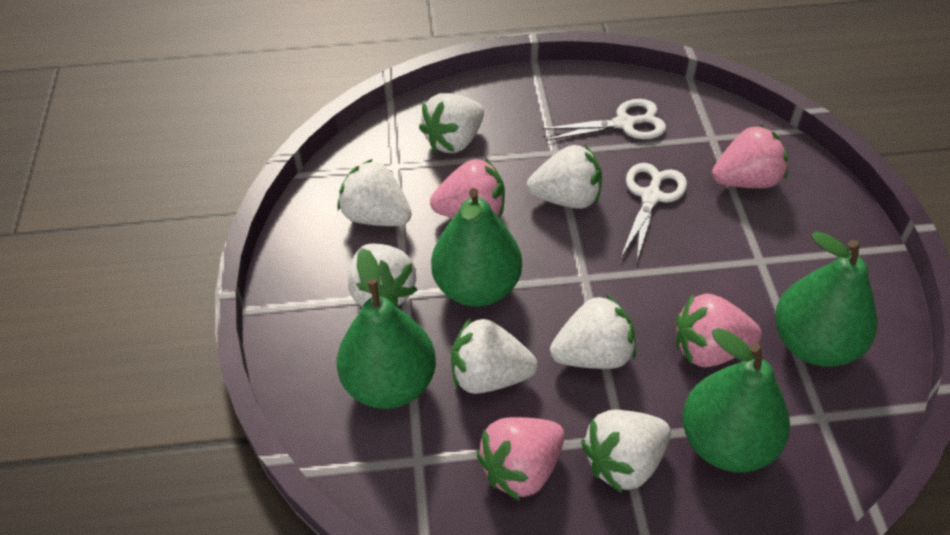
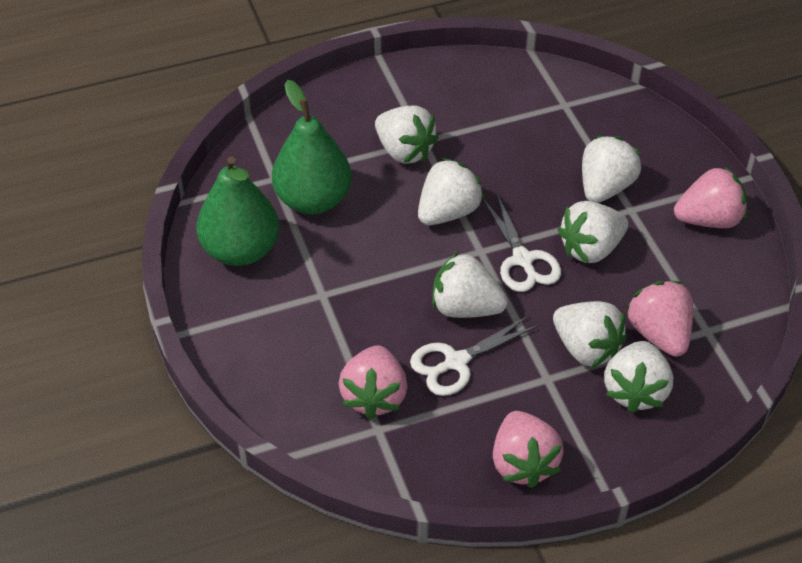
green pear: [337,248,436,409] [431,188,522,307] [682,328,790,472] [775,232,877,367] = 4 -> [197,157,279,266] [272,80,352,214] = 2

